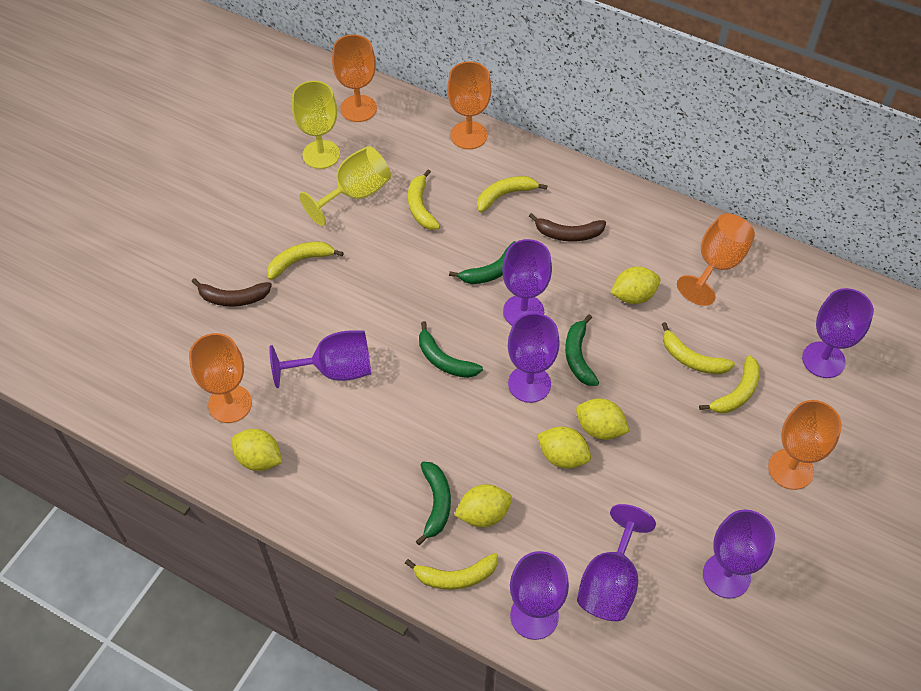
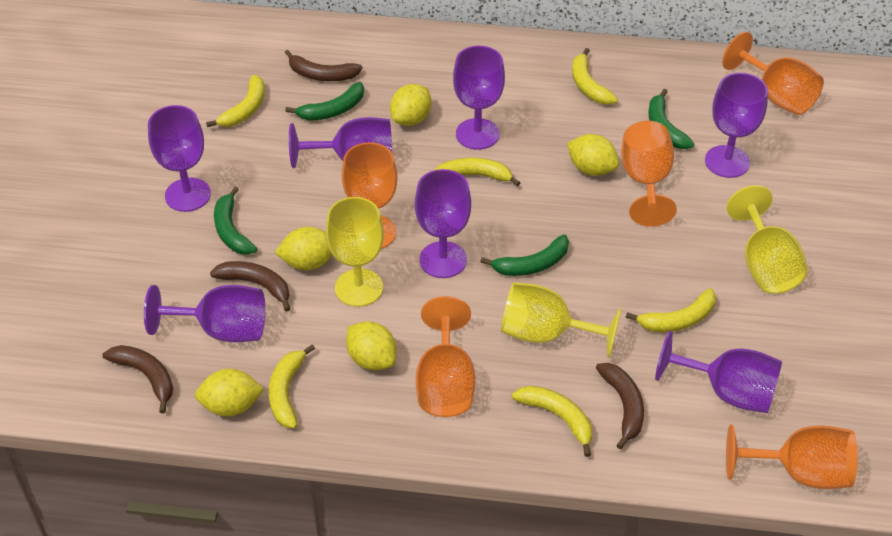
brown banana: [192,278,272,307] [529,213,606,242] = 2 -> [103,345,173,413] [210,261,290,311] [285,50,362,81] [596,363,644,449] = 4
yellow goblet: [292,81,340,169] [299,146,391,226] = 2 -> [326,197,384,307] [501,282,621,358] [726,185,808,294] = 3

